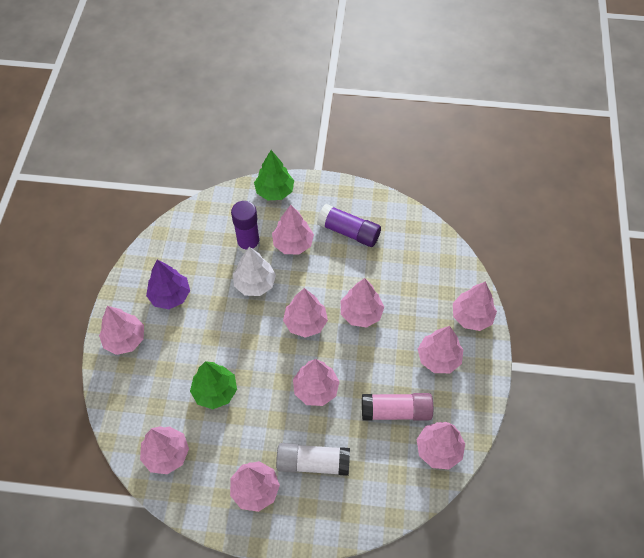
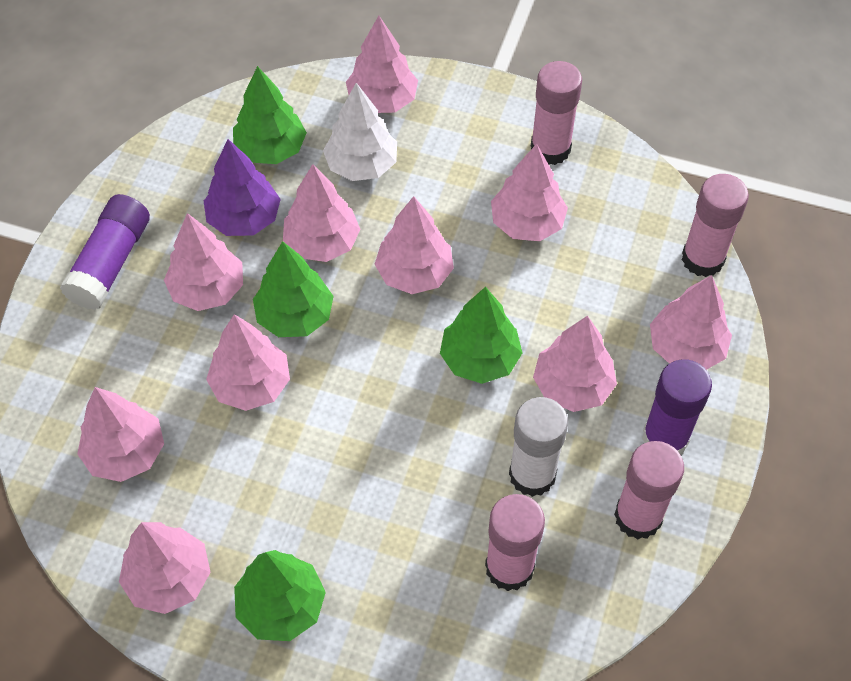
green tree: [190,361,237,409] [254,150,294,200] = 2 -> [233,66,307,164] [234,550,326,641] [253,241,334,337] [440,287,522,384] = 4
pink glue stick: [362,393,433,421] = 1 -> [485,494,545,591] [531,61,582,165] [614,441,684,540] [682,174,749,277] = 4

